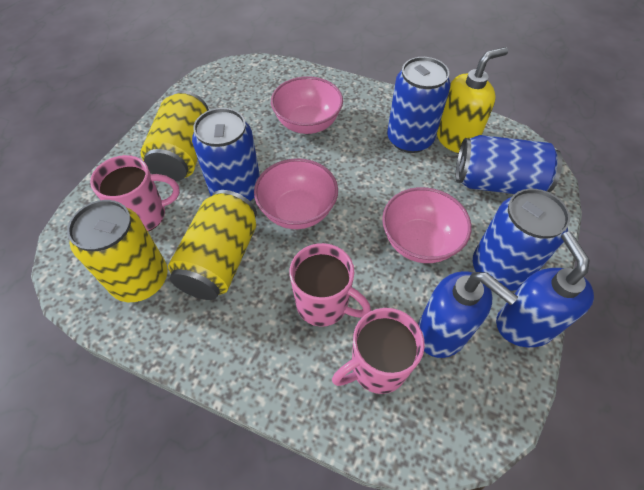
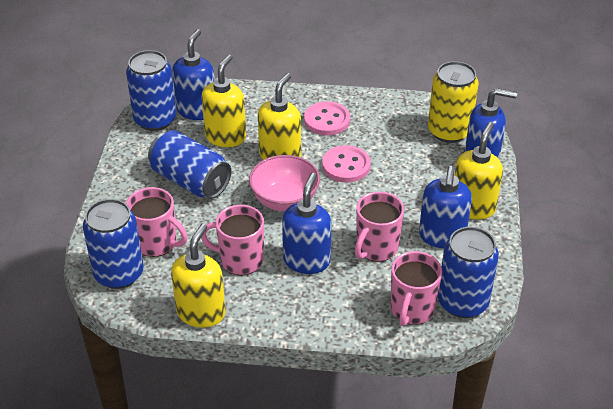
blue soap dispenser: [418,271,518,358] [496,232,594,347] = 2 -> [172,29,215,120] [282,173,332,274] [419,166,472,248] [465,88,517,159] = 4
pink bowl: [254,158,338,229] [271,76,343,134] [382,187,471,263] = 3 -> [249,155,320,211] = 1
pink button: none = 0 -> [304,101,350,135] [322,145,371,183] = 2
pink mug: [90,155,180,231] [289,243,371,327] [332,308,425,394] = 3 -> [126,187,187,257] [201,205,264,275] [355,192,404,262] [391,251,442,326] = 4
yellow can: [67,200,168,302] [141,90,209,181] [168,190,257,300] = 3 -> [428,61,479,143] = 1
yellow soap dispenser: [437,47,508,153] = 1 -> [171,223,226,328] [202,55,246,147] [258,73,301,160] [455,122,503,219] = 4

